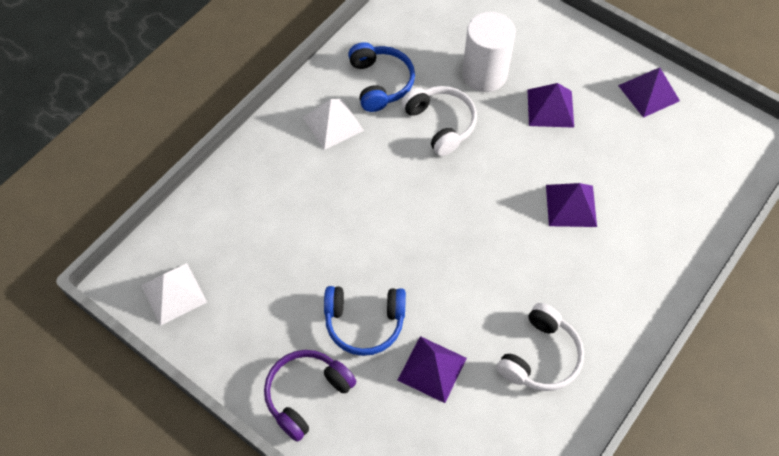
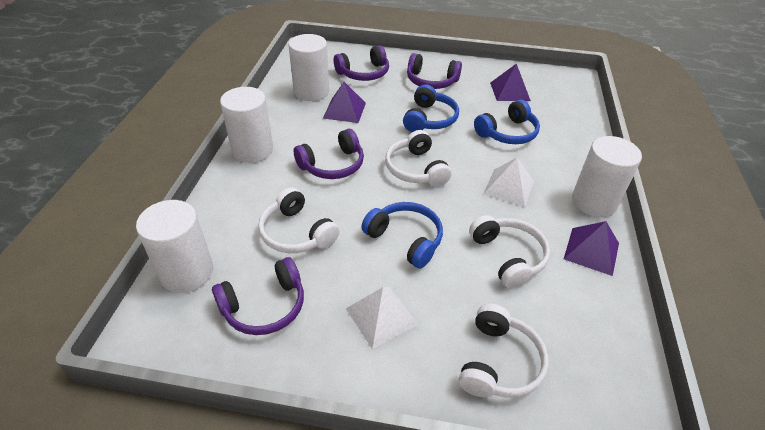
blue headphones: [324,286,406,356] [348,42,415,112] = 2 -> [361,202,443,269] [403,84,459,132] [474,100,540,144] = 3
purple headphones: [264,350,356,442] = 1 -> [212,257,304,335] [294,129,364,179] [334,45,389,81] [407,53,462,89] = 4
purple pyramid: [398,336,467,403] [528,83,574,128] [546,183,597,227] [618,68,680,118] = 4 -> [323,82,366,123] [490,63,531,101] [564,221,619,276] = 3
white cylinder: [462,12,516,92] = 1 -> [136,200,213,293] [220,87,273,163] [288,34,329,101] [572,136,642,217] = 4
white headphones: [401,86,477,156] [497,303,584,391] = 2 -> [258,187,339,253] [385,130,452,187] [459,304,549,398] [469,215,550,288] = 4

